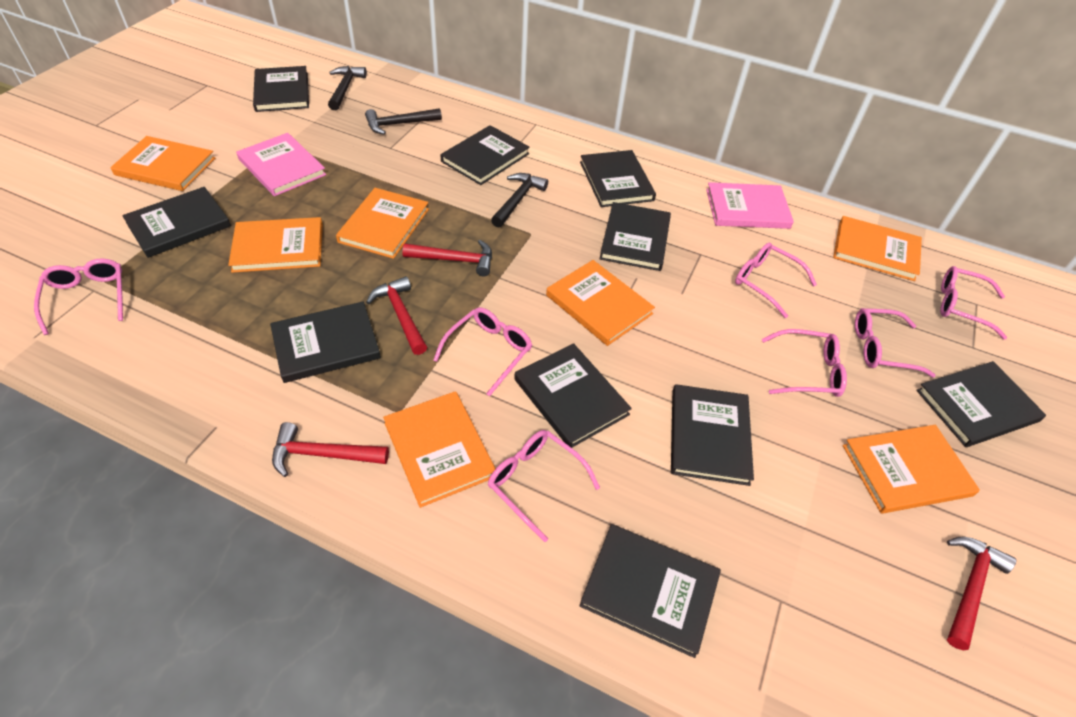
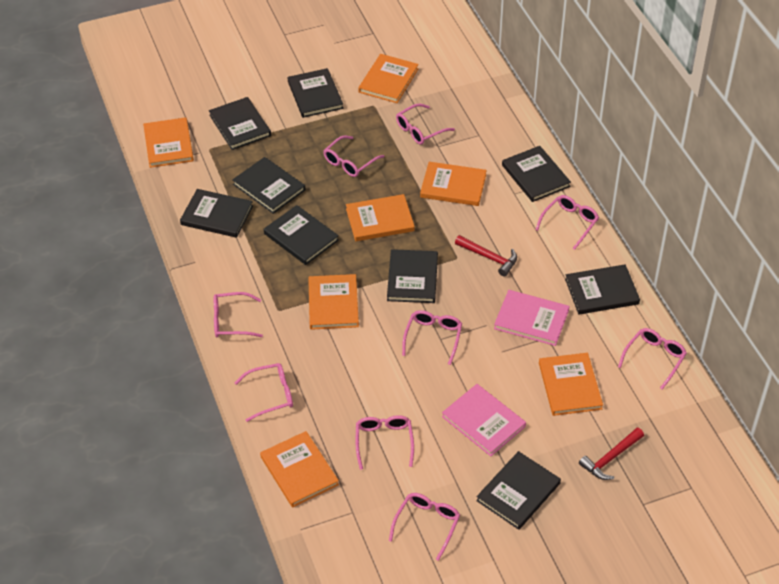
black book: [122,187,231,258] [253,66,309,112] [270,302,381,383] [440,125,530,185] [514,343,632,448] [579,524,721,658] [580,150,656,207] [600,202,671,271] [671,384,754,486] [916,361,1046,447] = 10 -> [180,189,253,238] [209,97,271,150] [232,157,306,214] [264,205,339,265] [288,68,343,118] [387,249,438,303] [476,451,561,530] [502,146,571,202] [565,264,640,315] = 9
black hammer: [328,66,367,110] [365,108,442,135] [491,173,548,228] = 3 -> none = 0
pink glasses: [34,258,123,335] [433,307,532,396] [488,430,600,542] [735,243,817,318] [762,329,847,397] [855,308,936,377] [940,266,1007,340] = 7 -> [214,292,263,337] [235,363,293,422] [324,136,385,177] [356,415,414,470] [389,493,460,561] [396,104,455,145] [402,310,462,365] [535,195,599,250] [618,328,687,390] = 9
red hammer: [272,422,389,477] [366,276,427,355] [402,240,492,276] [947,537,1016,650] = 4 -> [455,235,517,277] [579,428,644,480] = 2

